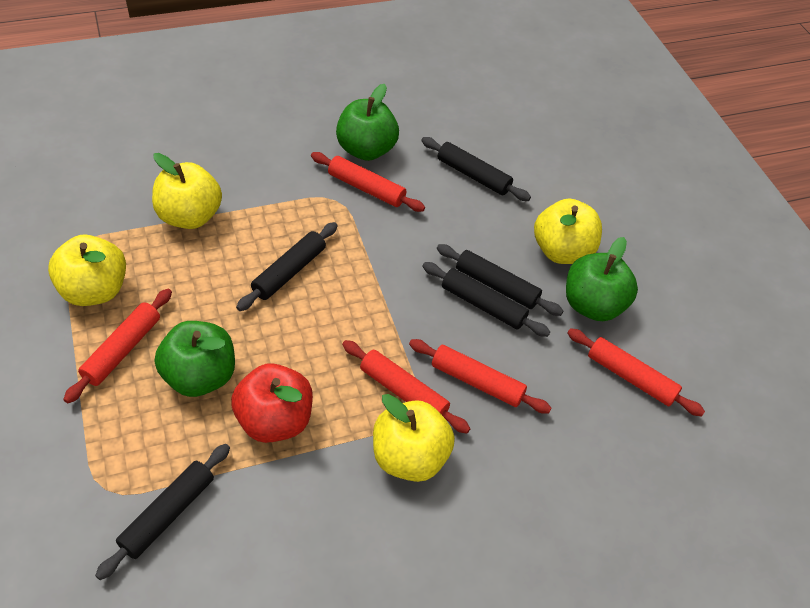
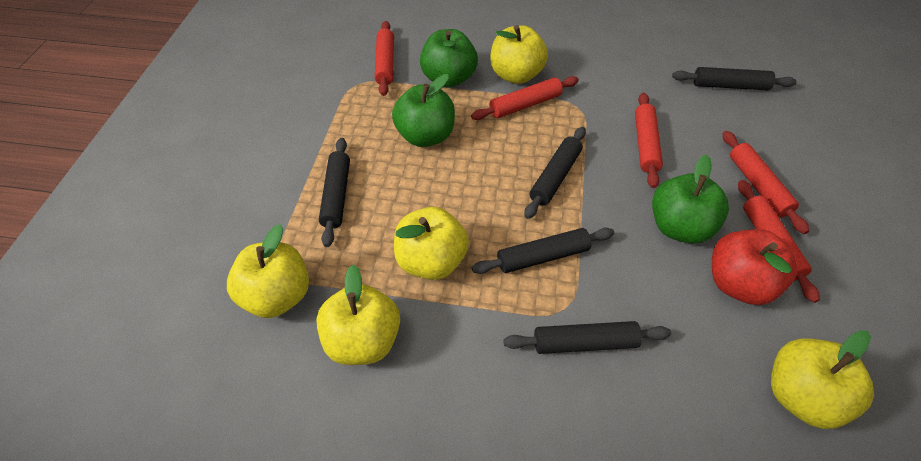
yellow apple: [48,235,126,306] [152,153,222,229] [373,394,455,482] [534,198,602,264] = 4 -> [227,224,309,318] [316,265,400,365] [394,207,469,280] [490,25,548,84] [771,330,874,429] = 5

